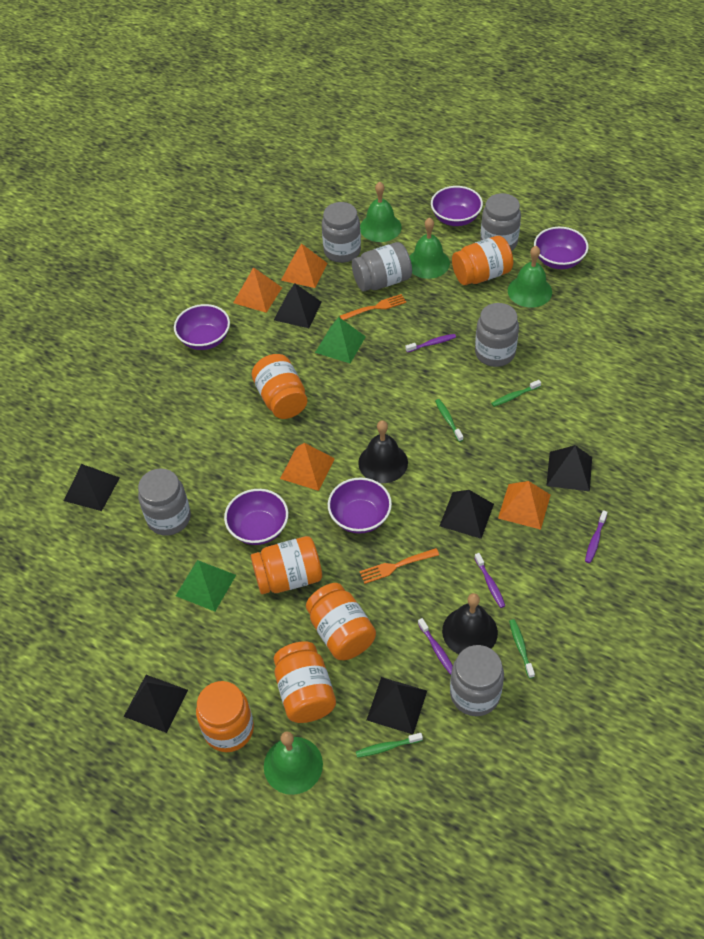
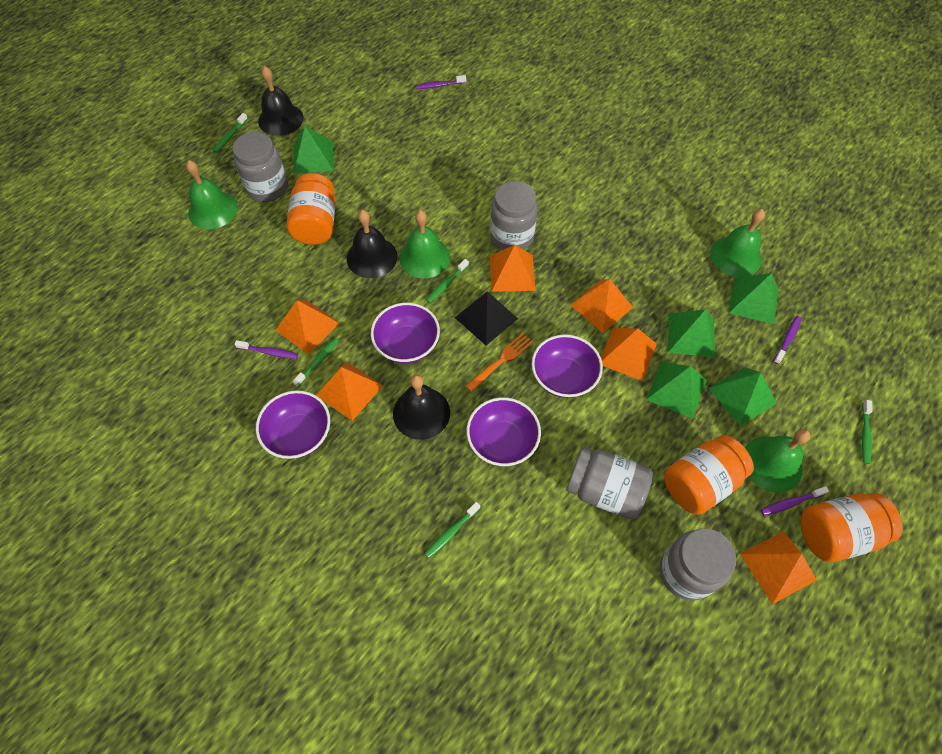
black bell: [358,420,408,483] [442,593,498,654] = 2 -> [258,66,303,136] [347,210,398,278] [393,374,450,440] = 3
black pyramid: [64,464,120,511] [124,675,188,733] [274,283,322,328] [367,677,427,734] [440,490,494,539] [546,445,592,492] = 6 -> [455,291,518,345] = 1
green pyramid: [176,560,236,612] [315,317,366,363] = 2 -> [294,126,334,174] [646,362,706,419] [668,309,715,358] [709,367,777,426] [729,273,778,324] = 5
green toothbrush: [356,733,423,758] [435,399,463,442] [491,380,541,407] [509,619,535,678] = 4 -> [213,113,248,153] [292,338,339,387] [424,502,480,558] [426,259,469,303] [862,400,872,464] = 5
grey jar: [138,468,191,536] [322,202,361,263] [352,242,412,292] [450,645,504,716] [475,303,519,367] [480,193,521,251] = 6 -> [233,132,288,202] [490,181,538,250] [566,446,653,520] [660,528,736,601] = 4
orange fork: [340,294,406,320] [360,548,439,584] = 2 -> [465,333,533,392] = 1
orange jar: [196,681,254,752] [251,536,322,594] [252,354,307,419] [274,641,336,723] [306,583,376,660] [452,236,513,285] = 6 -> [286,173,336,245] [664,435,754,515] [801,493,902,562] = 3
orange pyramid: [233,267,282,313] [280,443,335,491] [281,243,328,288] [498,481,551,530] = 4 -> [276,300,340,354] [316,362,383,421] [490,245,536,292] [570,279,633,333] [601,328,657,381] [740,531,817,604] = 6
purple bowl: [174,304,230,350] [224,489,288,545] [328,477,392,533] [431,186,483,226] [534,227,588,269] = 5 -> [256,390,330,459] [371,303,440,363] [467,397,541,466] [532,334,603,398] = 4

